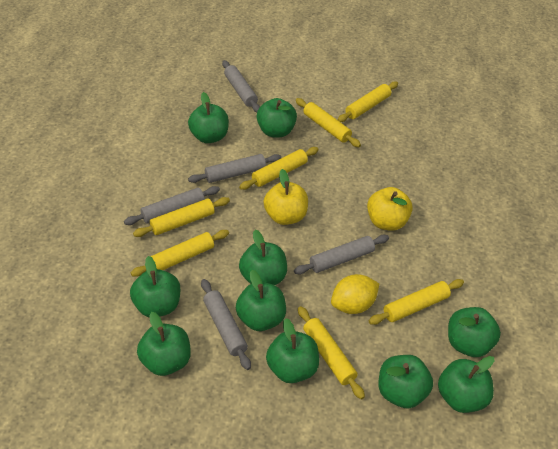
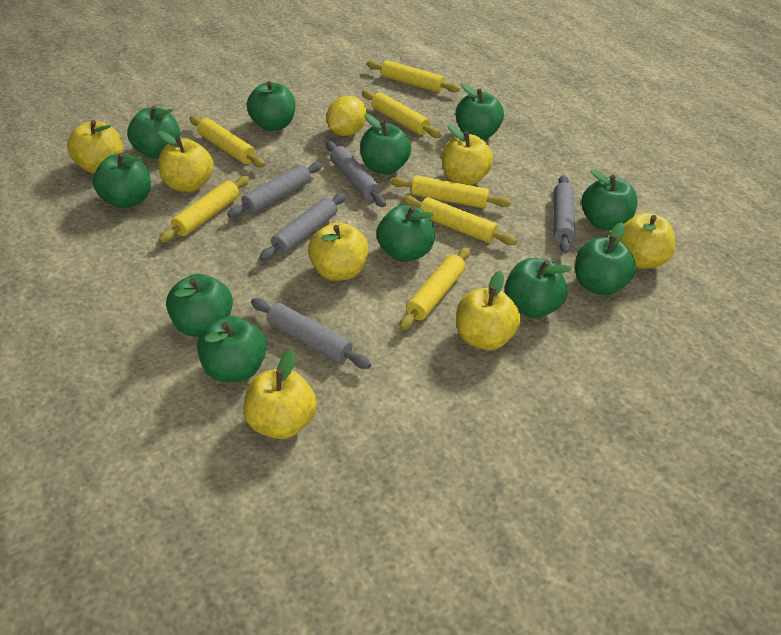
green apple: [130,256,180,317] [137,312,191,376] [188,92,229,143] [236,270,286,331] [239,230,287,285] [257,98,297,138] [266,318,319,383] [378,355,433,409] [438,356,494,413] [448,307,501,357] = 10 -> [93,153,151,209] [127,106,181,159] [166,274,233,337] [197,316,267,382] [247,81,295,131] [360,114,411,174] [377,205,435,262] [455,83,504,140] [505,258,572,318] [575,223,636,295] [582,169,638,230] = 11
yellow apple: [264,169,308,225] [367,187,413,231] = 2 -> [67,120,123,174] [158,131,213,192] [244,350,317,439] [308,222,368,281] [441,124,493,185] [456,271,521,350] [620,213,675,269] = 7

